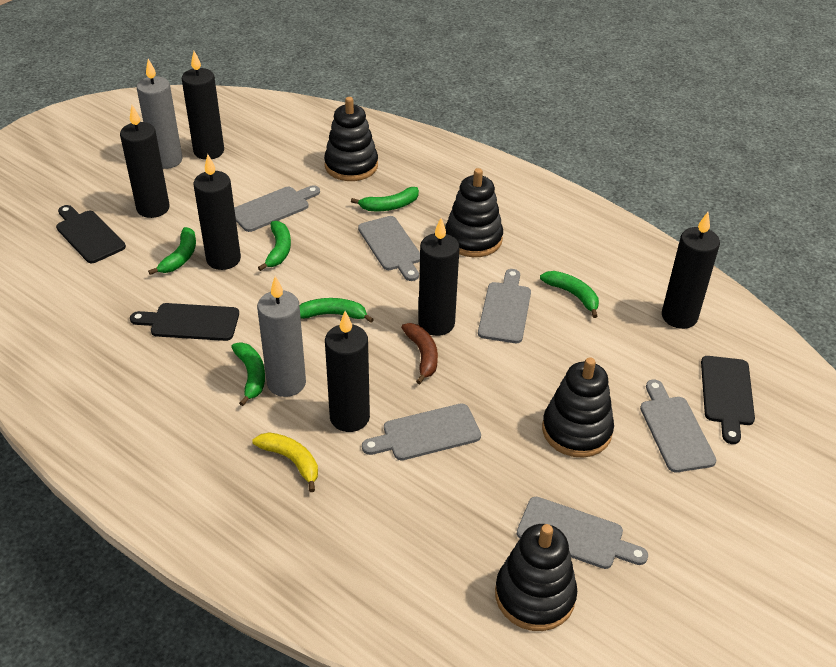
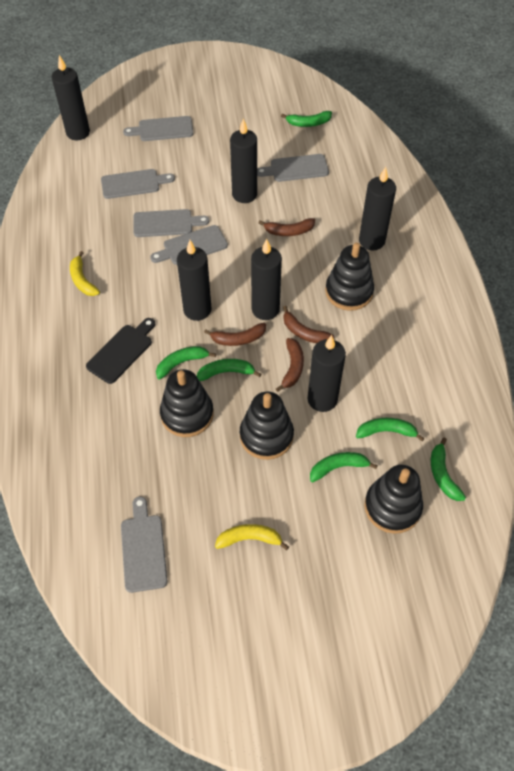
black cutting board: [56,205,126,263] [130,303,239,341] [701,356,755,444] = 3 -> [86,318,155,384] = 1
brown banana: [401,323,438,384] = 1 -> [204,323,266,346] [258,218,315,236] [276,338,304,392] [283,306,334,343] = 4
grey candle: [137,59,182,169] [257,276,306,397] = 2 -> none = 0
yellow banana: [252,432,318,492] = 1 -> [70,251,100,296] [215,524,289,550] = 2

